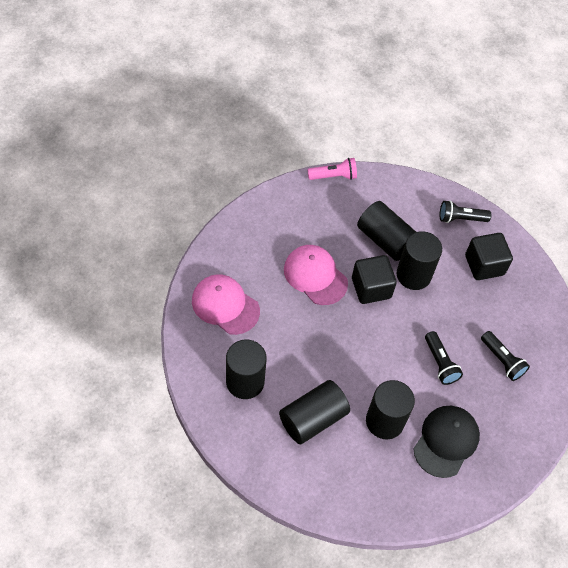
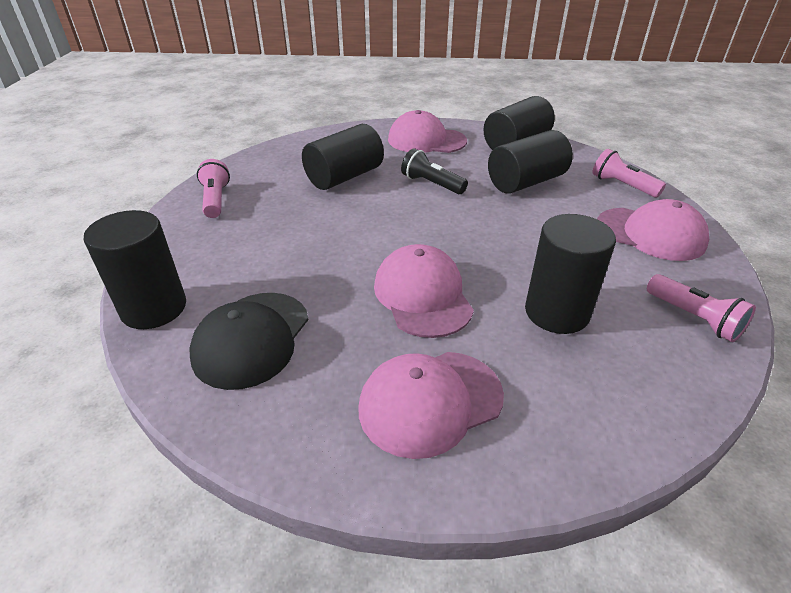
black cube: [352,255,397,304] [465,233,513,280] = 2 -> none = 0
black flashlight: [425,331,463,385] [440,200,491,223] [481,331,530,381] = 3 -> [401,148,468,194] = 1
pink cap: [192,274,260,335] [284,245,348,305] = 2 -> [358,352,504,459] [374,244,474,338] [388,110,467,153] [597,199,709,261] = 4
pink flashlight: [307,158,357,180] = 1 -> [197,159,230,218] [592,149,666,198] [647,274,756,342] = 3

